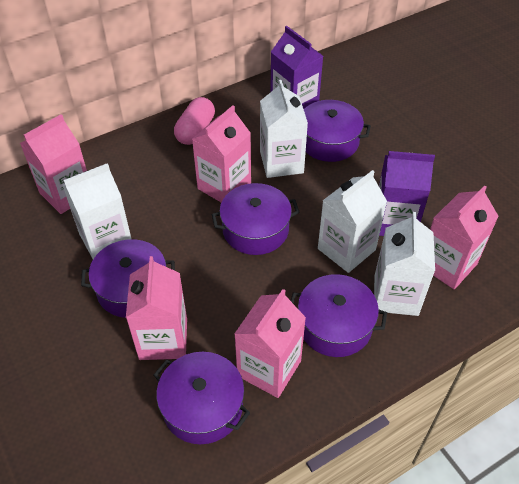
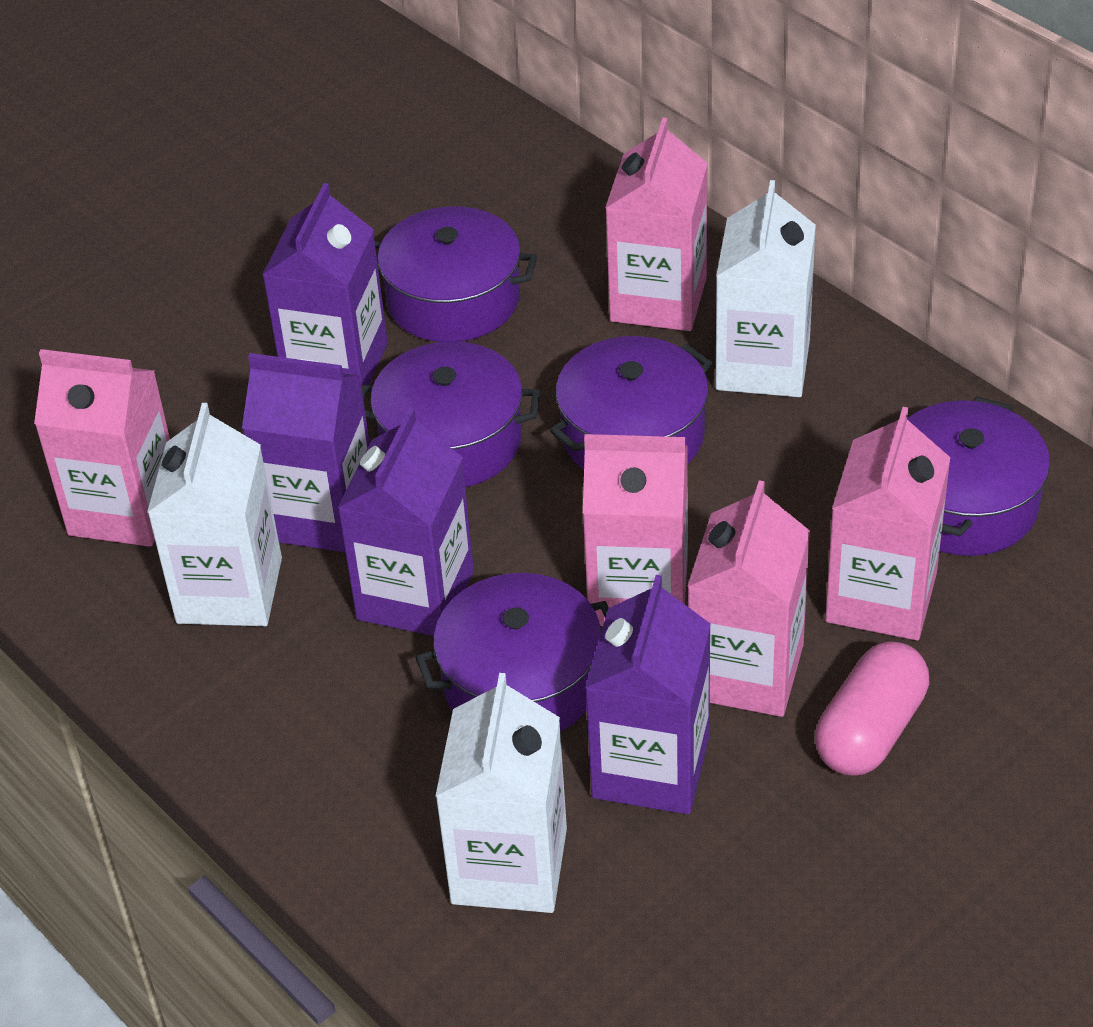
purple carton: [270,26,323,109] [379,151,435,236] = 2 -> [242,353,370,552] [262,183,388,394] [337,407,474,636] [585,575,711,814] = 4
white carton: [62,163,132,259] [260,80,308,178] [318,170,387,273] [374,212,435,316] = 4 -> [147,403,282,626] [436,673,567,913] [715,180,816,397] = 3

